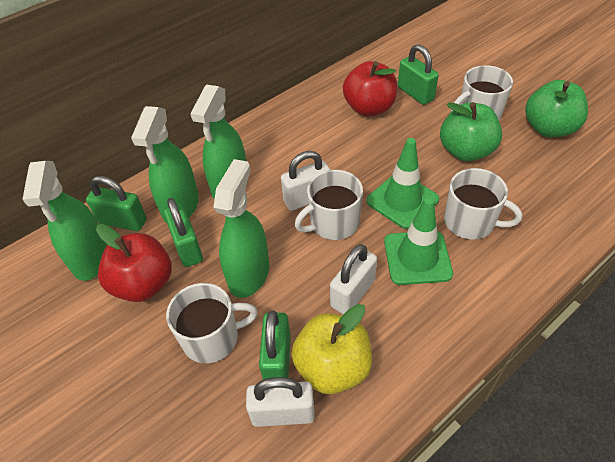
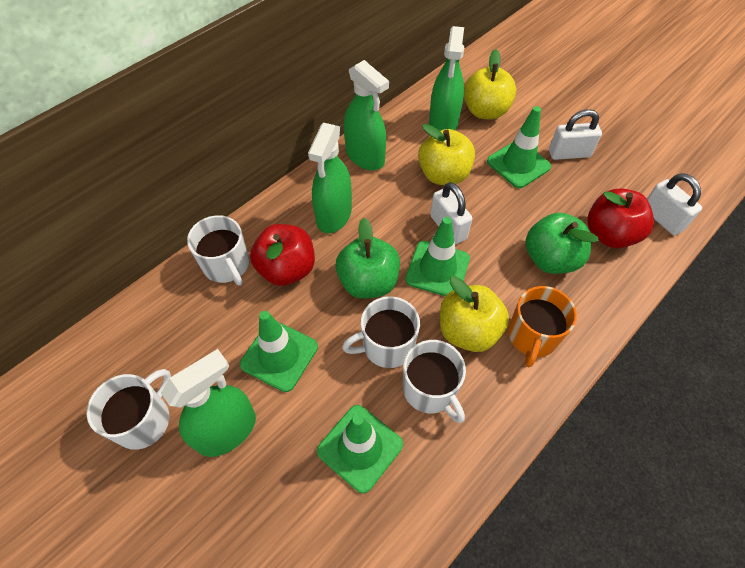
green padlock: [86,176,147,231] [164,198,203,267] [259,310,291,380] [398,44,439,105] = 4 -> none = 0
green traffic cone: [366,138,439,229] [384,197,453,285] = 2 -> [240,311,318,392] [317,405,403,493] [405,217,470,296] [487,106,551,188] = 4
orange mug: none = 0 -> [508,286,577,367] = 1
yellow apple: [291,304,372,394] = 1 -> [418,124,475,185] [440,276,509,352] [464,49,517,119] = 3

